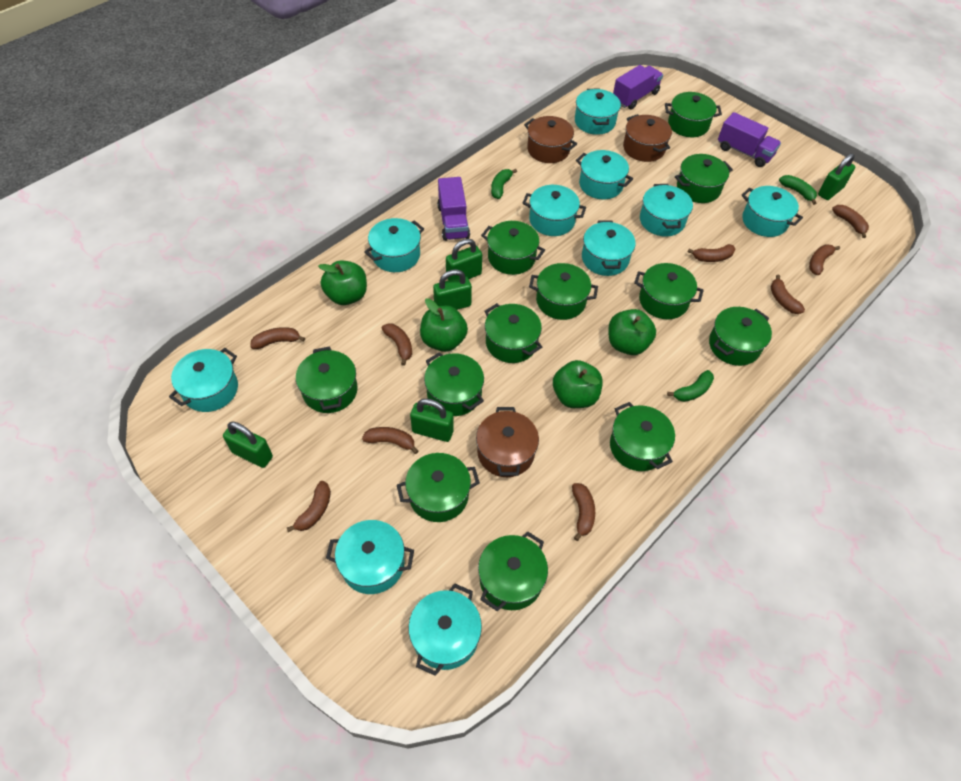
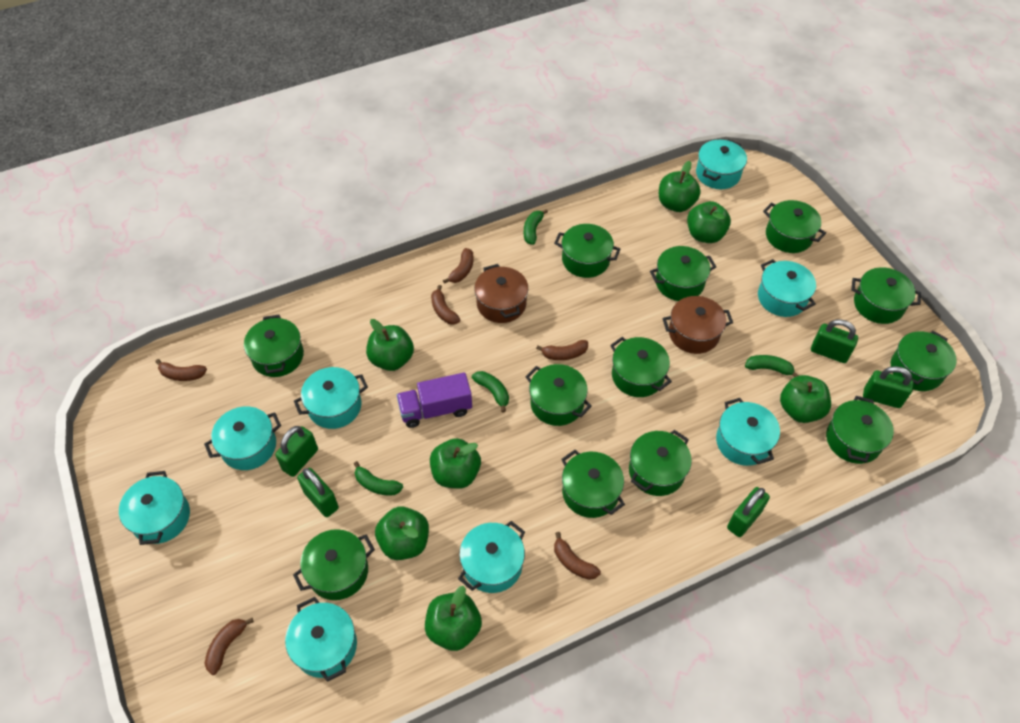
brown banana: [250,327,305,349] [287,481,331,532] [362,427,418,454] [382,323,412,366] [572,483,595,541] [688,244,735,262] [771,275,805,314] [809,244,840,275] [832,205,869,238] = 9 -> [156,359,207,381] [204,618,254,675] [431,285,461,325] [443,248,474,284] [536,340,588,360] [554,532,601,580] = 6
brown pot: [476,407,539,477] [524,116,577,163] [623,114,672,162] = 3 -> [474,264,528,323] [663,296,733,354] = 2
green apple: [318,260,367,305] [420,298,468,352] [553,360,602,408] [608,309,656,355] = 4 -> [366,319,414,371] [375,506,429,560] [425,586,482,651] [430,438,481,489] [659,161,701,212] [687,201,731,243] [780,375,831,423] = 7
green banana: [491,169,517,199] [667,370,714,402] [779,175,817,205] = 3 -> [354,461,403,496] [472,371,509,413] [524,209,548,245] [745,355,799,377] = 4
purple truck: [437,177,470,241] [613,65,663,110] [718,112,781,167] = 3 -> [397,372,472,428] = 1
turquoise pot: [169,348,238,412] [326,520,414,594] [364,218,424,272] [408,583,482,676] [523,185,586,236] [575,88,621,135] [576,150,633,199] [582,220,636,276] [640,184,693,237] [741,186,803,237] = 10 -> [119,471,190,545] [204,406,281,470] [285,597,357,682] [294,367,368,429] [458,521,525,593] [696,139,747,189] [716,398,780,466] [758,259,816,317] = 8

